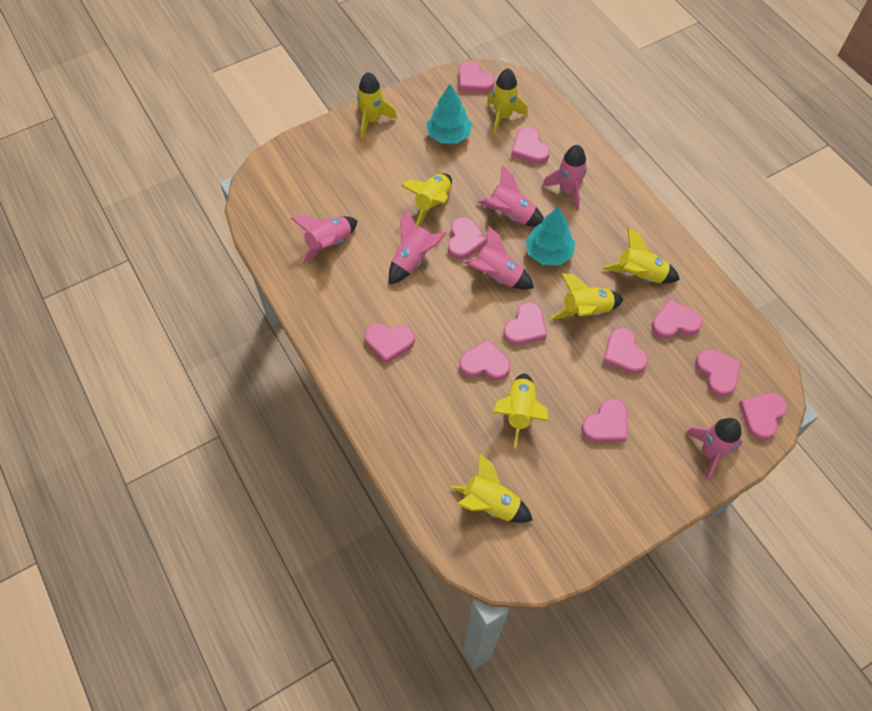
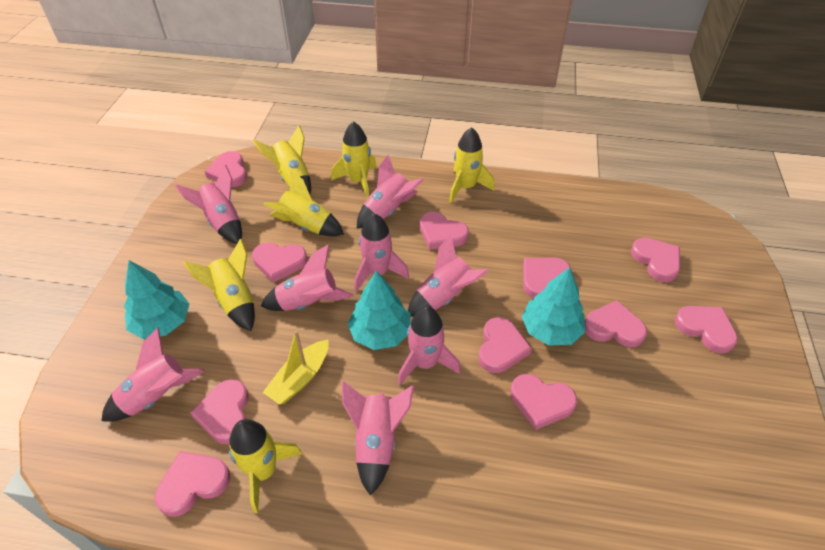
pink rocket: [291,215,357,264] [389,209,447,284] [463,226,534,290] [478,165,544,227] [542,145,587,211] [686,418,743,481] = 6 -> [102,327,205,422] [175,165,242,244] [261,245,354,311] [342,381,414,496] [354,213,409,292] [357,154,424,229] [397,306,461,386] [408,234,489,317] = 8
turquoise tree: [426,84,472,144] [526,207,575,265] = 2 -> [124,260,189,339] [348,270,411,350] [521,267,585,346] = 3
yellow boat: none = 0 -> [263,331,329,405] = 1
yellow rocket: [357,72,397,138] [400,173,452,227] [451,453,533,523] [487,68,528,134] [493,373,549,449] [550,273,623,320] [603,227,680,283] = 7 -> [183,238,255,331] [229,419,302,513] [253,125,311,194] [263,170,344,236] [331,121,377,199] [449,127,494,203] = 6

